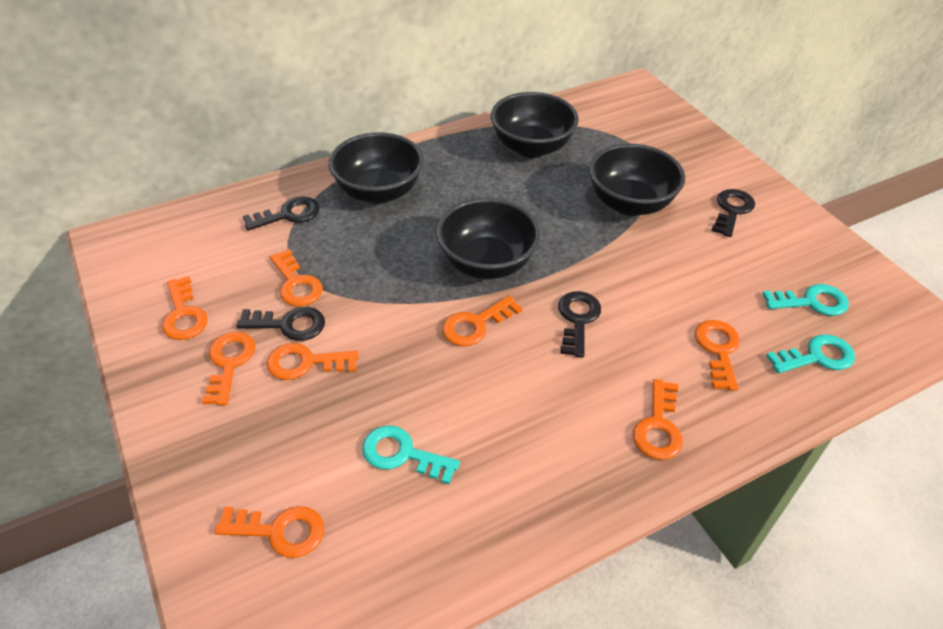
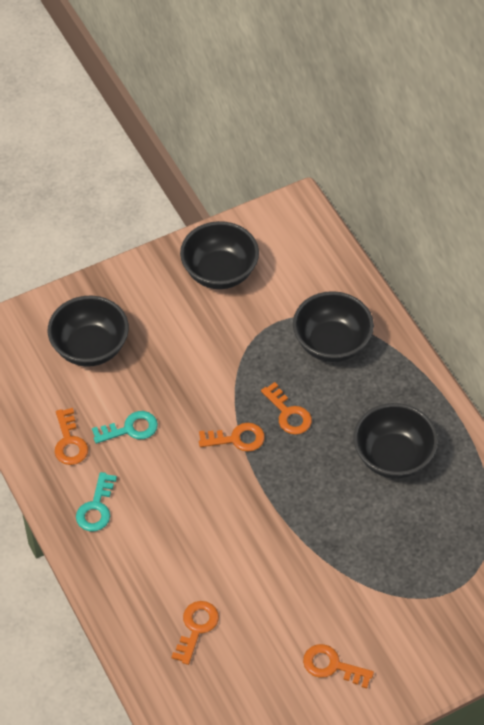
black key: [237,307,325,341] [243,196,320,230] [558,291,601,357] [711,189,755,237] = 4 -> none = 0
orange key: [162,276,208,340] [202,332,256,405] [215,506,324,558] [266,343,359,380] [270,249,323,306] [442,296,522,346] [633,379,683,460] [695,320,740,391] = 8 -> [55,408,88,465] [172,601,219,665] [199,423,265,452] [261,382,312,435] [303,644,374,689] = 5
turquoise key: [362,425,460,484] [762,284,849,316] [766,334,855,373] = 3 -> [76,472,117,531] [92,411,158,444] = 2

